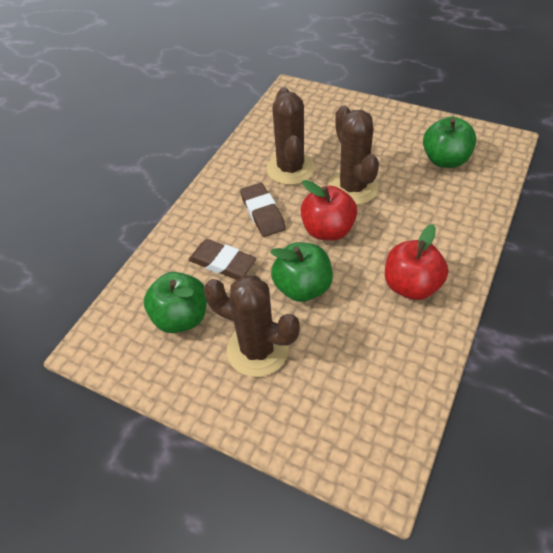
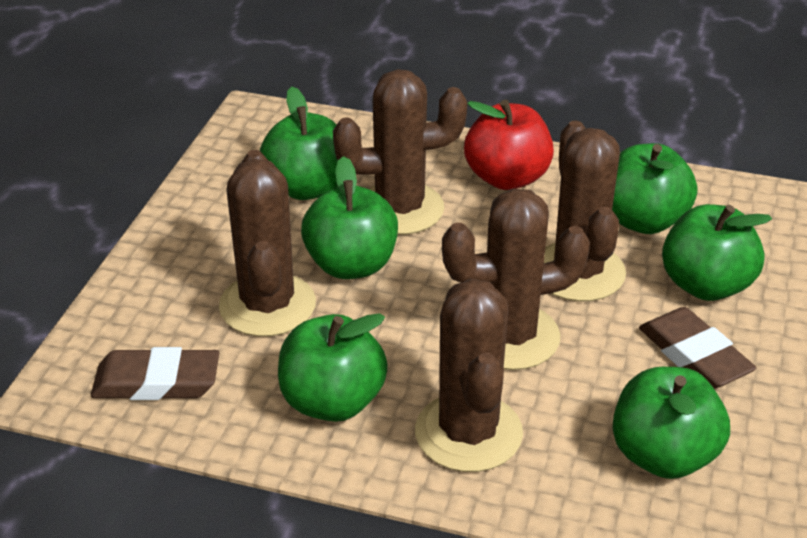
brown cactus: [204,275,300,377] [267,87,315,185] [328,105,379,205] = 3 -> [219,150,316,337] [333,69,467,235] [415,279,523,472] [442,188,590,370] [544,121,626,302] = 5
green apple: [144,272,207,333] [270,242,333,302] [423,116,476,168] = 3 -> [260,87,338,200] [278,313,388,422] [301,156,398,279] [612,143,698,234] [612,367,730,479] [662,204,772,301] = 6
red apple: [300,180,357,241] [385,224,448,300] = 2 -> [464,100,554,190] = 1

